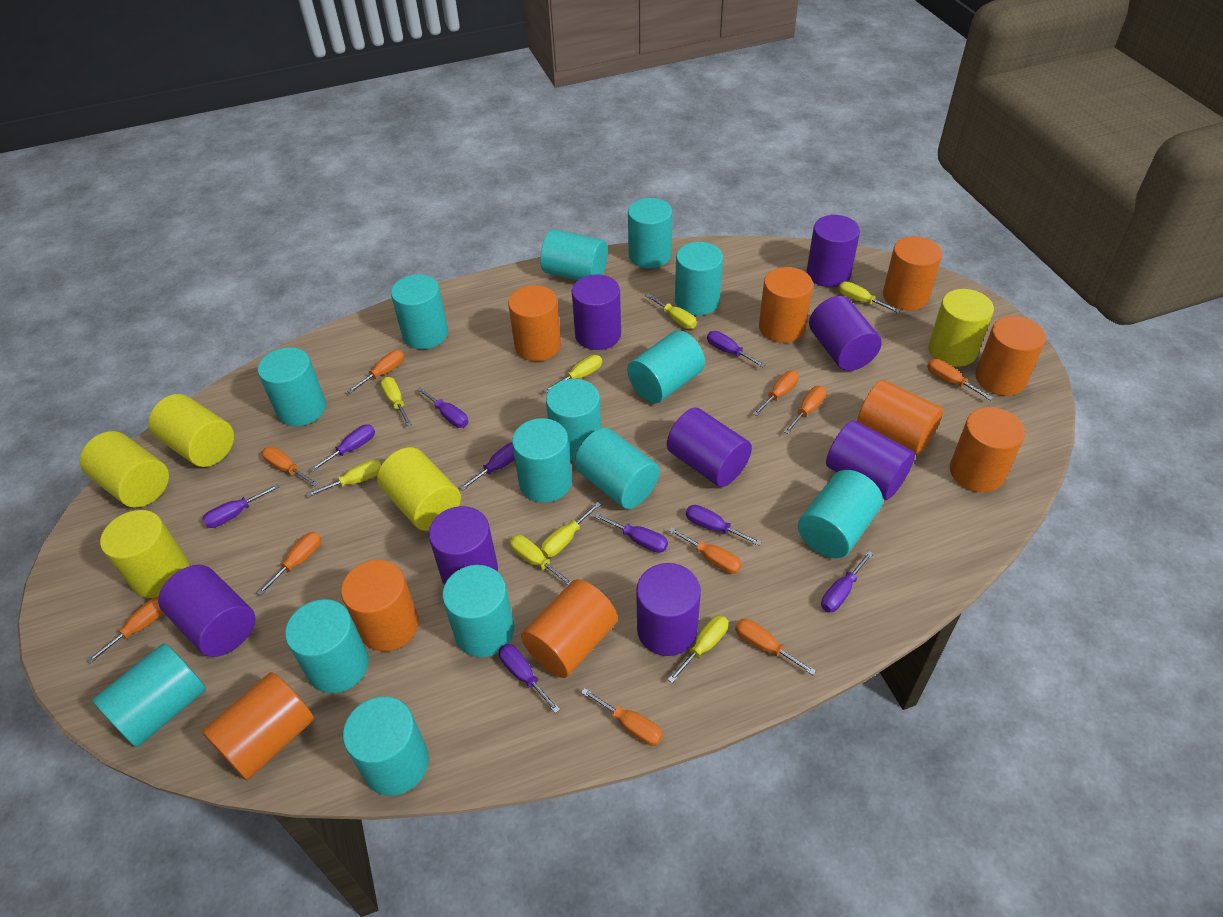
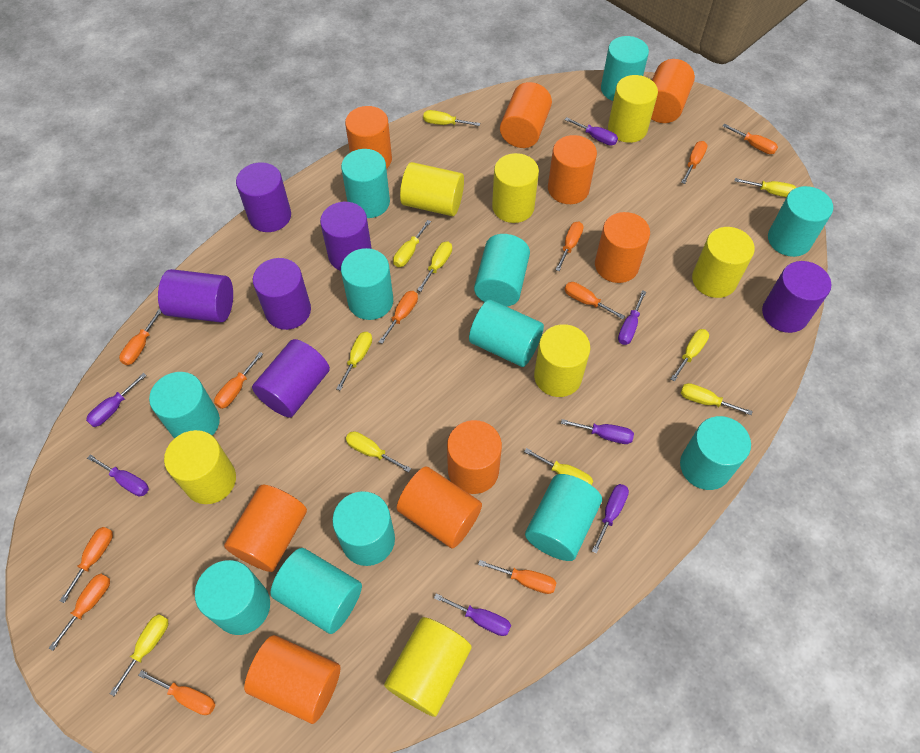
orange screwdriver: [87,597,163,664] [257,532,321,596] [262,446,318,486] [347,350,404,393] [581,688,663,746] [668,527,742,574] [735,619,816,675] [753,371,799,416] [784,386,826,434] [927,359,993,401] = 10 -> [49,574,110,651] [60,527,113,603] [119,309,161,365] [138,670,216,715] [214,352,263,409] [379,291,418,344] [478,560,557,594] [555,222,584,271] [565,282,625,319] [681,141,708,184] [723,124,778,154] = 11
purple cylinder: [158,565,255,657] [429,506,498,585] [572,274,621,350] [636,563,701,656] [667,408,752,487] [807,215,860,287] [809,296,882,371] [826,420,915,500] = 8 -> [158,269,233,323] [236,162,291,232] [252,339,330,418] [253,258,311,330] [320,202,372,271] [762,261,831,333] = 6
purple screwdriver: [202,484,280,528] [310,425,375,472] [417,387,468,428] [459,442,515,491] [499,644,560,713] [594,513,668,553] [686,505,762,546] [707,331,765,367] [821,551,873,612] = 9 -> [86,373,147,427] [87,454,149,496] [434,593,511,636] [561,419,634,444] [564,117,618,146] [592,484,629,554] [618,290,646,345] = 7
turquoise cylinder: [92,643,206,748] [258,347,326,426] [285,599,369,693] [343,697,429,796] [391,274,448,349] [442,565,514,657] [512,418,572,503] [540,229,608,280] [546,379,601,461] [574,428,660,509] [627,330,705,404] [628,198,672,268] [675,242,723,316] [798,470,883,558] = 14 -> [149,372,220,439] [195,560,270,635] [270,548,362,634] [332,491,395,566] [341,149,390,218] [341,248,393,320] [469,300,544,367] [474,234,530,307] [525,474,602,561] [601,36,649,101] [680,416,751,490] [768,186,833,257] = 12
yellow cylinder: [80,431,169,508] [100,510,189,598] [149,394,234,467] [377,447,461,531] [928,289,994,367] = 5 -> [164,430,236,504] [384,617,472,717] [400,162,464,216] [492,153,539,223] [534,324,590,397] [608,75,658,143] [692,227,755,298] = 7
yellow screwdriver: [306,460,381,497] [381,377,412,426] [510,535,572,585] [541,502,601,557] [543,355,602,393] [645,294,697,329] [668,615,728,683] [838,281,900,313] = 8 -> [110,614,168,696] [336,332,372,391] [346,431,411,473] [393,220,431,267] [417,242,452,292] [423,110,480,126] [524,448,593,485] [671,329,709,382] [681,383,753,415] [735,178,796,197] = 10

